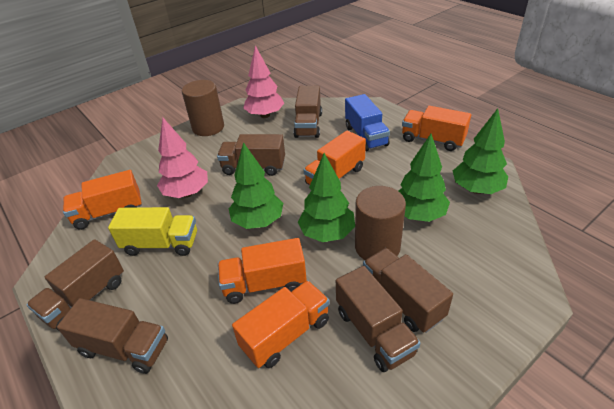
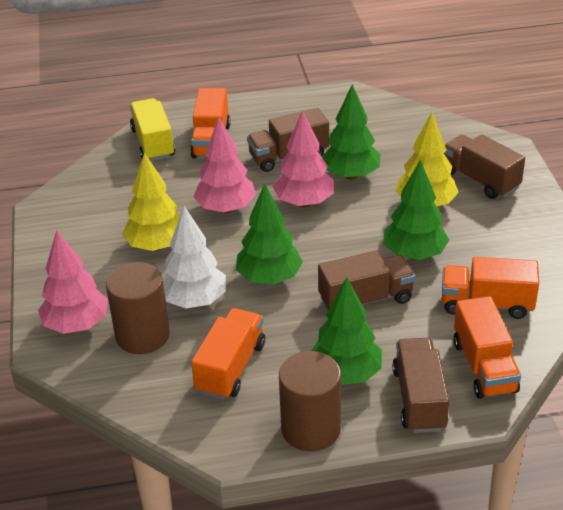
blue truck: [345,94,390,151] = 1 -> none = 0
brown truck: [26,239,124,331] [57,298,168,374] [217,134,285,176] [293,86,322,138] [336,266,420,372] [363,248,453,333] = 6 -> [247,108,329,172] [318,250,415,311] [392,338,450,433] [444,135,525,199] = 4
orange truck: [63,170,142,230] [218,238,307,304] [232,281,330,368] [304,131,366,185] [402,106,471,151] = 5 -> [190,88,231,158] [191,308,265,400] [442,257,539,319] [454,296,521,399] = 4
pink tree: [157,118,208,198] [243,45,284,118] = 2 -> [38,230,108,334] [194,117,256,213] [273,110,334,207] = 3
white tree: none = 0 -> [163,206,226,309] = 1
yellow tree: none = 0 -> [122,152,180,251] [395,112,459,206] = 2

